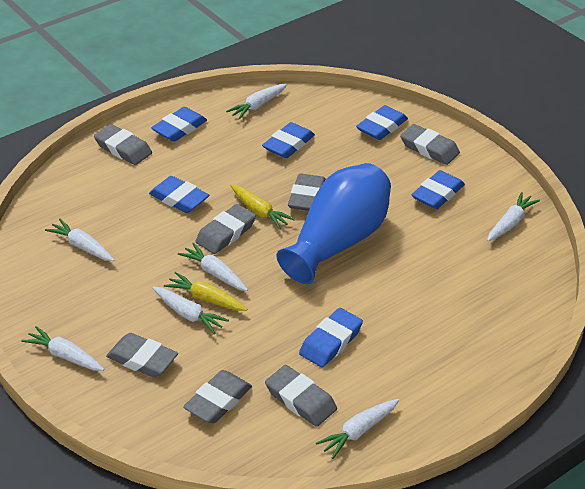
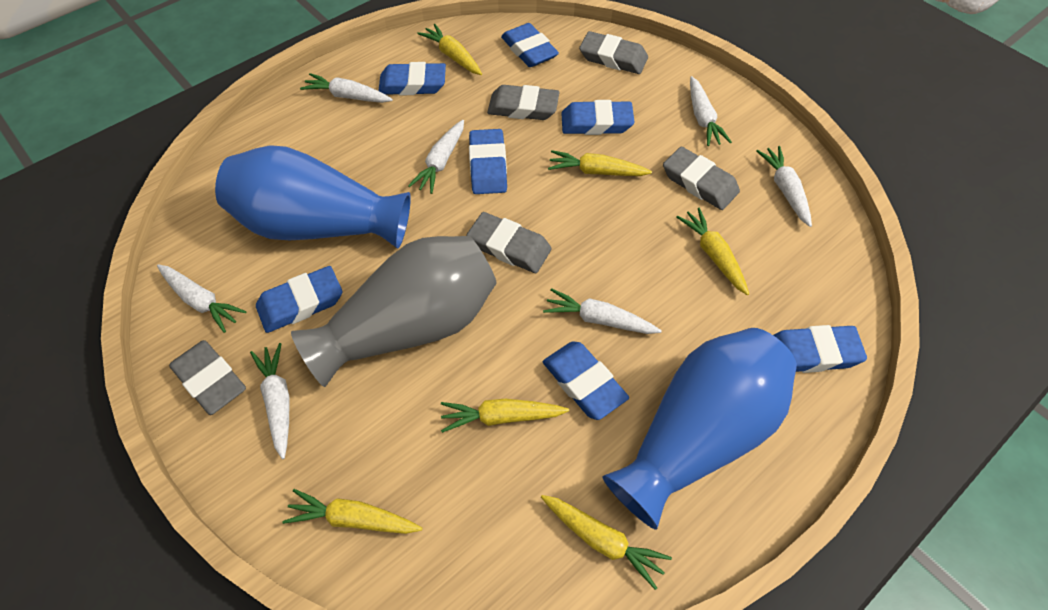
blue eraser: [149,176,209,213] [151,107,207,142] [262,122,315,158] [299,308,363,368] [356,105,408,140] [411,170,465,209] = 6 -> [256,266,343,333] [378,62,446,95] [469,129,507,194] [501,23,559,67] [543,341,629,420] [561,100,634,135] [774,325,867,373] = 7
blue vase: [276,163,391,284] = 1 -> [215,145,411,249] [603,328,797,530] = 2
grey eraser: [94,124,152,165] [106,333,178,377] [183,370,252,423] [196,204,256,254] [265,365,337,427] [288,173,326,211] [400,124,460,165] = 7 -> [169,340,246,415] [466,212,552,273] [487,85,560,120] [579,31,648,74] [663,146,740,210] = 5
grey vase: none = 0 -> [291,236,497,387] = 1
yellow carrot: [164,272,248,311] [230,184,295,230] = 2 -> [282,489,422,534] [417,24,482,75] [441,399,569,433] [541,495,672,590] [548,150,652,176] [676,208,749,295] = 6

